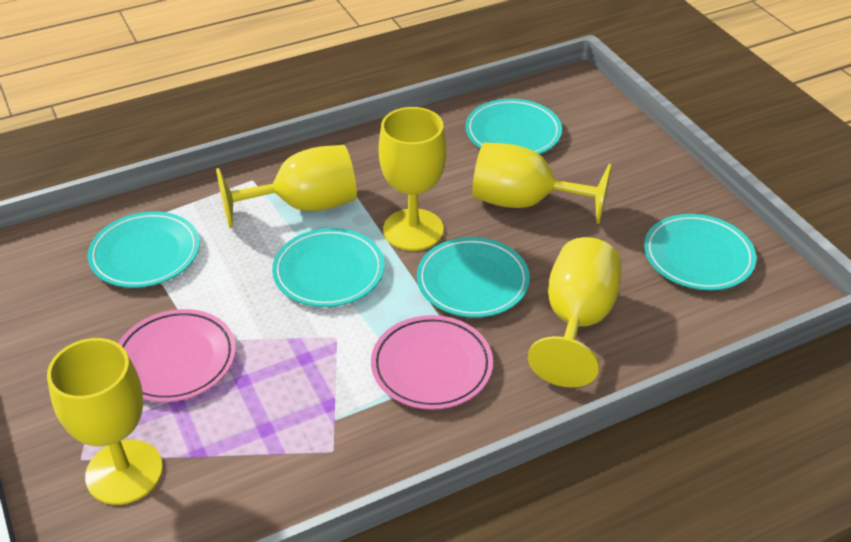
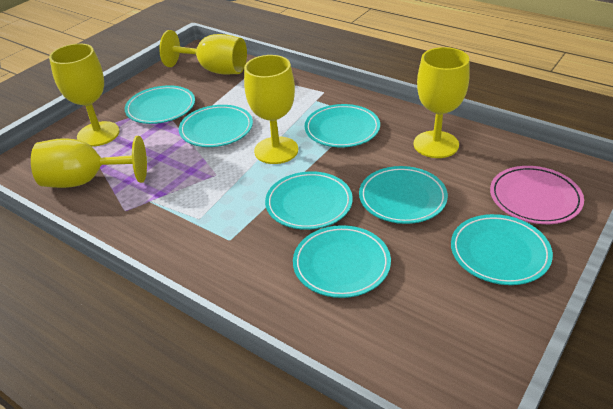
pink plate: [118,309,236,402] [371,315,493,410] = 2 -> [490,166,584,224] = 1
turquoise plate: [88,211,200,288] [272,228,384,307] [417,237,530,318] [465,99,562,154] [644,214,756,291] = 5 -> [125,85,195,124] [179,105,253,147] [265,171,353,230] [293,225,391,298] [305,104,380,147] [359,166,448,224] [451,214,553,285] = 7

